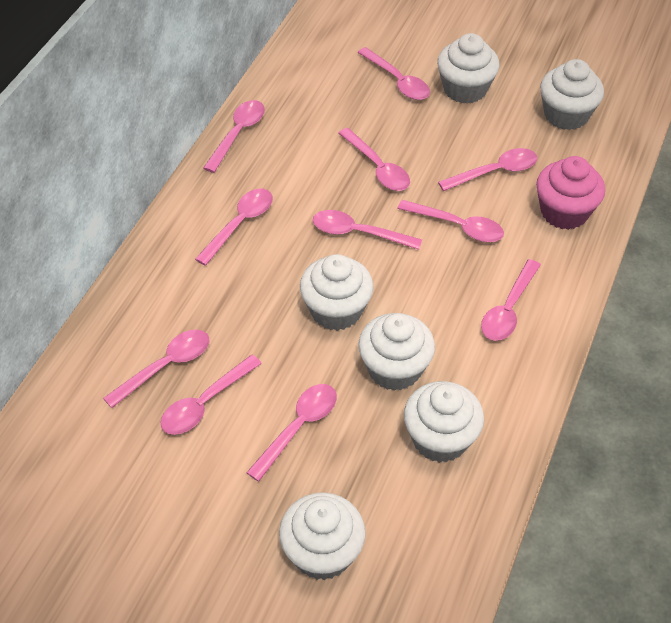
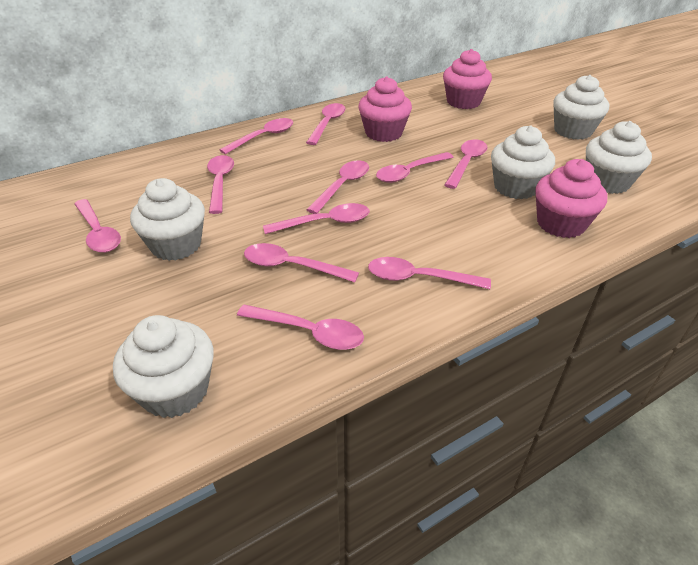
pink cupcake: [536,156,605,230] = 1 -> [358,76,412,142] [443,49,492,109] [535,159,607,238] = 3
white cupcake: [279,493,366,580] [300,254,374,331] [358,313,435,391] [404,381,484,463] [437,33,500,104] [540,59,604,130] = 6 -> [113,315,214,418] [130,178,205,261] [491,125,555,199] [553,75,609,140] [586,121,652,194] = 5

